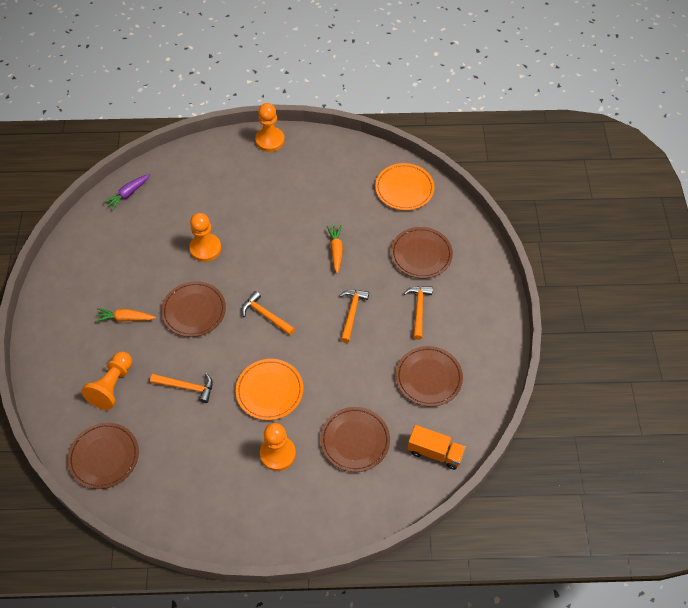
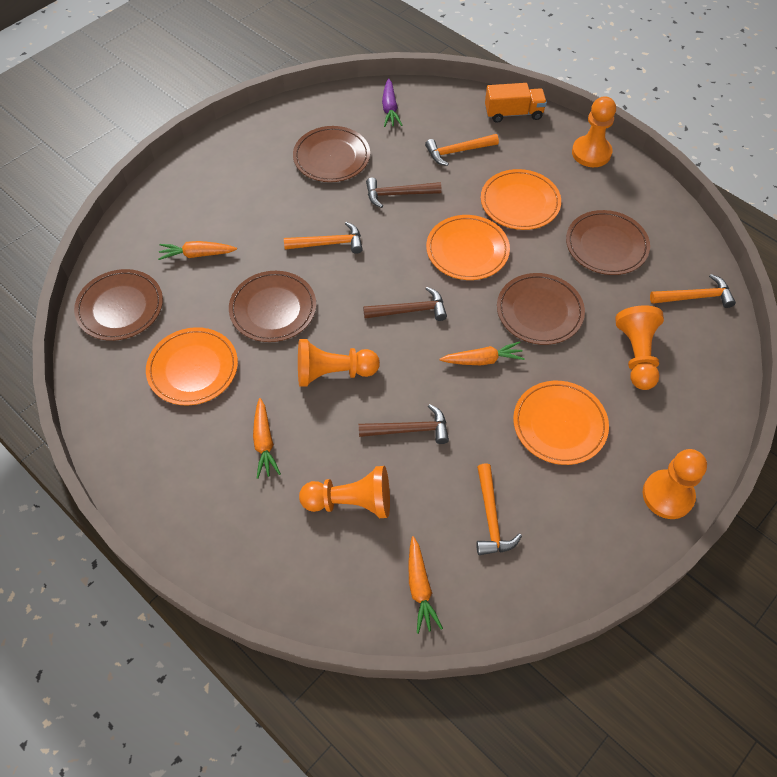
brown hammer: none = 0 -> [359,404,449,444] [363,287,447,321] [366,178,442,208] = 3
orange carrot: [95,308,156,322] [327,225,343,273] = 2 -> [158,241,237,260] [253,398,281,479] [408,536,443,634] [439,341,525,365] = 4
orange pawn: [81,351,132,410] [189,213,221,262] [255,103,285,152] [260,423,296,471] = 4 -> [298,339,380,387] [299,466,390,518] [572,96,616,167] [615,305,664,390] [642,449,707,519] = 5
orange plate: [236,359,303,420] [375,163,435,210] = 2 -> [146,327,238,405] [426,215,510,280] [481,169,561,230] [513,381,609,465] = 4

